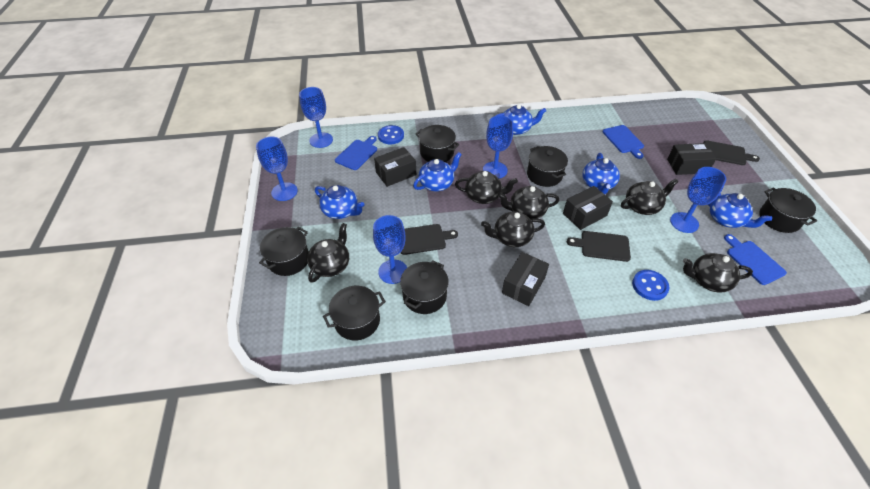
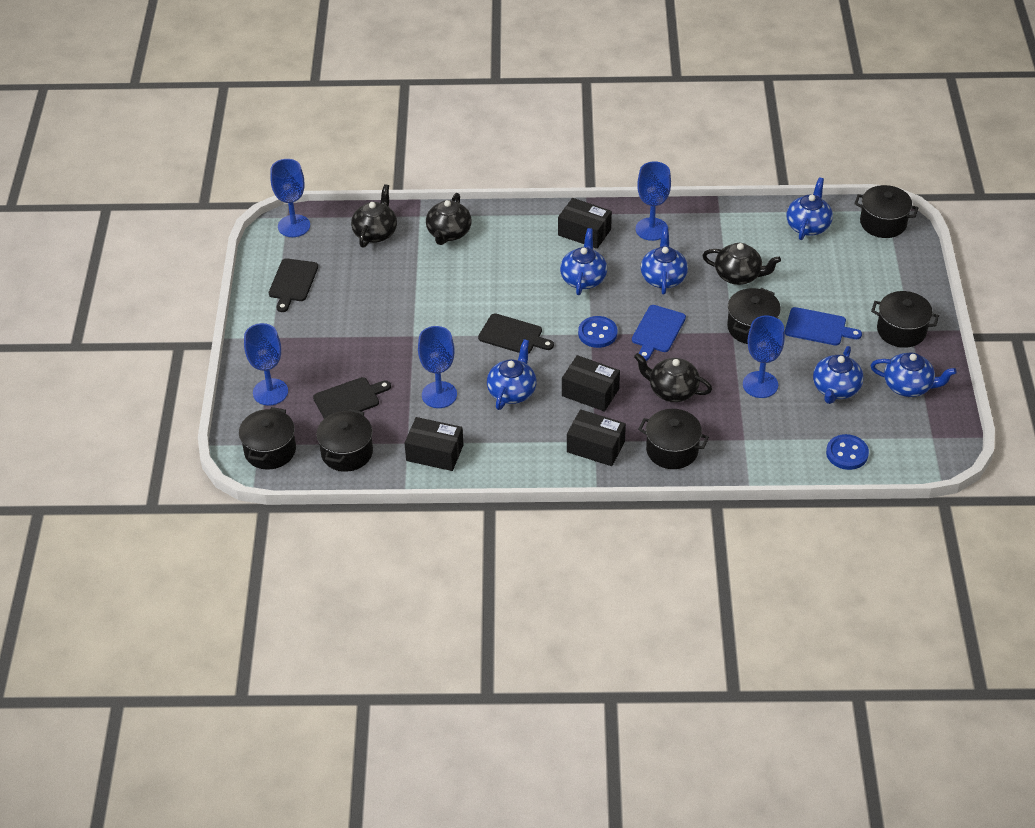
black teapot: [307,223,349,283] [455,171,518,204] [481,212,545,247] [498,186,559,219] [621,179,678,215] [683,253,753,292] = 6 -> [351,184,397,247] [426,193,472,245] [634,353,712,402] [702,243,781,285] = 4
blue cutting board: [335,136,377,170] [602,125,644,159] [724,234,787,285] = 3 -> [632,305,686,361] [785,307,862,345] = 2
blue teapot: [315,185,365,219] [413,152,462,192] [495,104,546,135] [582,153,620,194] [708,193,772,228] = 5 -> [487,339,537,410] [560,228,607,295] [641,227,688,295] [786,178,833,240] [813,346,864,404] [870,352,957,397] = 6

